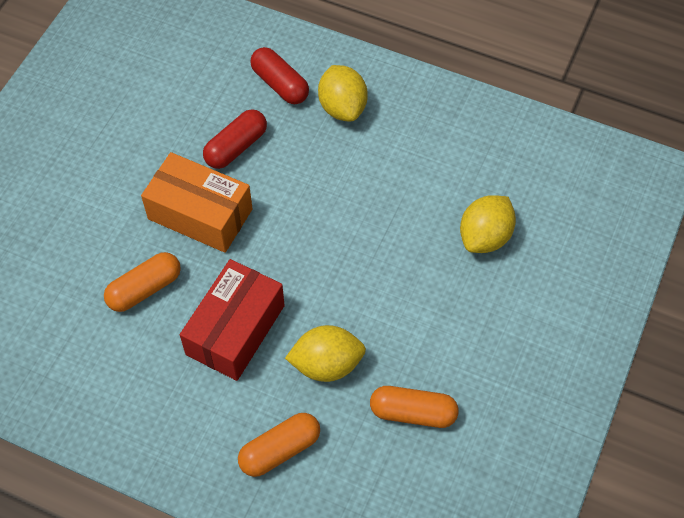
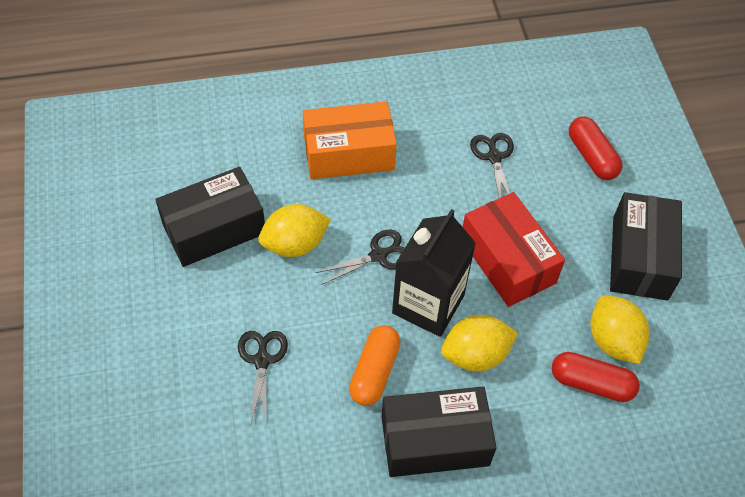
black box: none = 0 -> [155,167,265,267] [382,386,497,477] [610,192,682,300] = 3
black carton: none = 0 -> [392,209,476,337] = 1
black scissors: none = 0 -> [238,331,288,426] [315,230,405,285] [470,133,514,198] = 3
orange capsule: [104,252,181,312] [238,413,320,477] [370,386,459,428] = 3 -> [349,325,401,406] = 1

